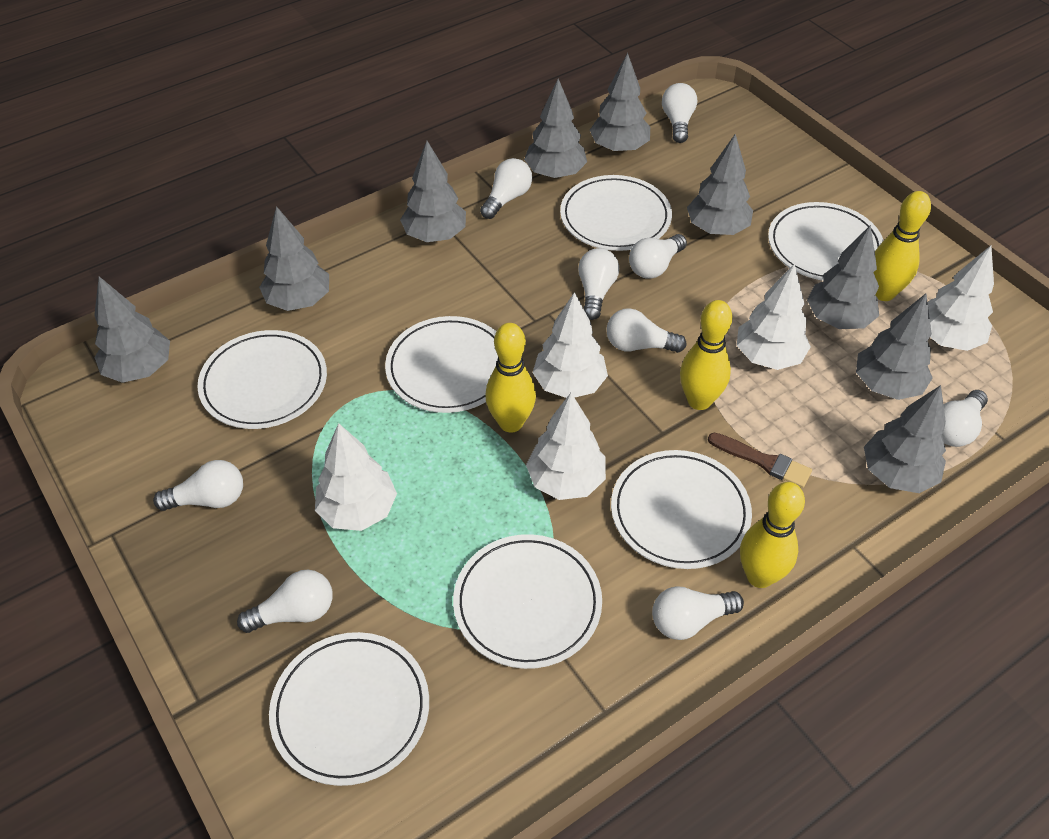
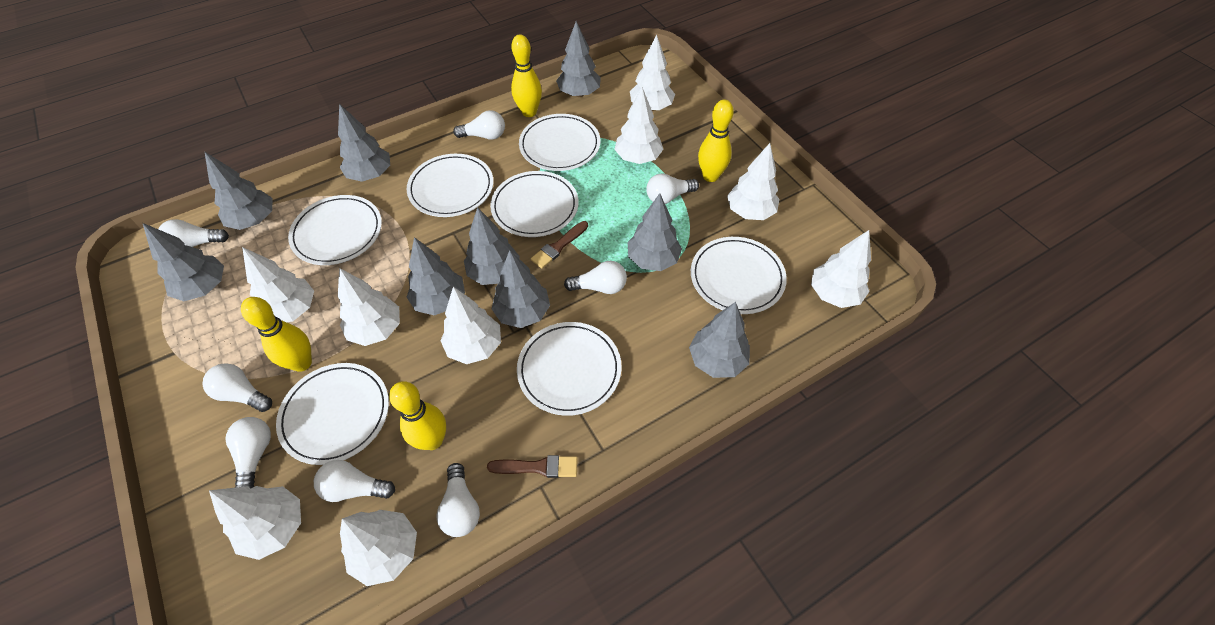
brown brush: [708,433,812,488] = 1 -> [487,455,578,478] [531,221,588,269] = 2
white light bulb: [153,460,243,511] [237,570,333,633] [480,158,532,219] [578,248,619,320] [606,308,687,353] [629,234,687,279] [652,586,744,640] [662,83,697,143] [942,390,988,447] = 9 -> [158,219,229,247] [202,363,272,412] [225,417,271,488] [314,460,395,502] [436,463,480,537] [453,110,505,140] [564,261,627,294] [646,173,699,204] = 8
white tree: [315,423,397,531] [526,393,606,500] [532,292,608,398] [737,264,811,370] [928,246,994,351] = 5 -> [209,486,301,560] [242,247,314,322] [338,268,400,346] [340,510,417,586] [441,287,501,364] [614,87,663,164] [630,35,675,111] [727,143,779,220] [811,230,871,308] = 9

